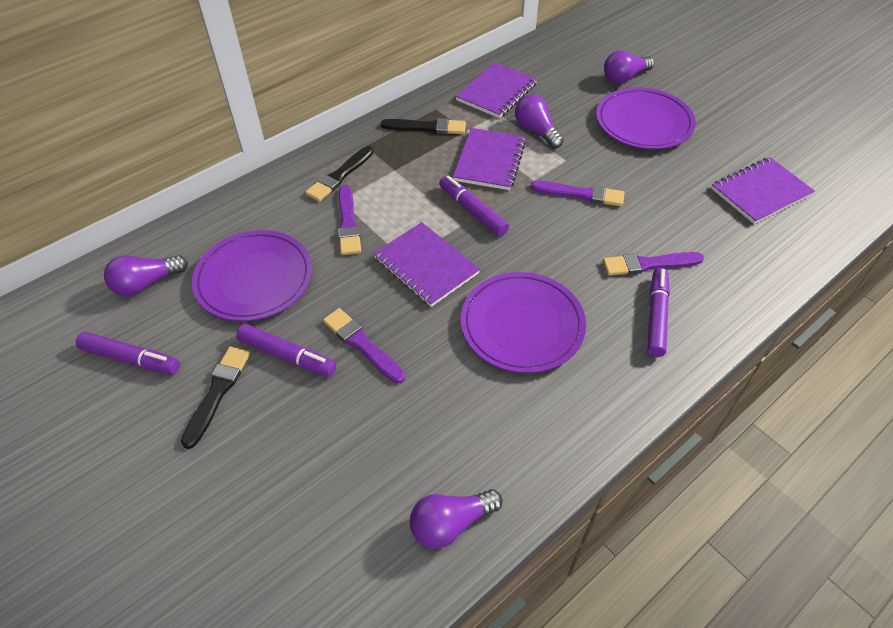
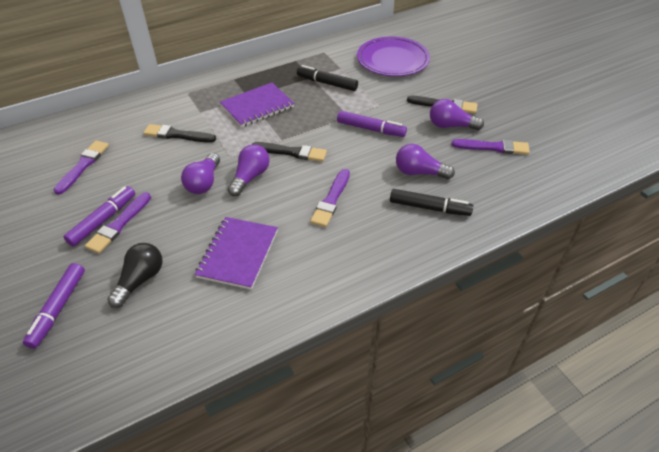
black light bulb: none = 0 -> [107,243,163,308] = 1
black marker: none = 0 -> [297,65,358,91] [390,189,473,216] = 2
purple marker: [76,332,180,374] [236,324,336,377] [439,176,509,236] [647,268,670,357] = 4 -> [23,263,85,349] [64,186,135,247] [337,111,407,137] = 3
purple notebook: [373,222,480,307] [453,128,526,190] [456,62,537,118] [711,157,815,224] = 4 -> [195,217,278,290] [220,83,295,128] = 2
purple plate: [192,230,312,321] [461,272,586,373] [596,87,696,149] = 3 -> [357,37,430,76] = 1

